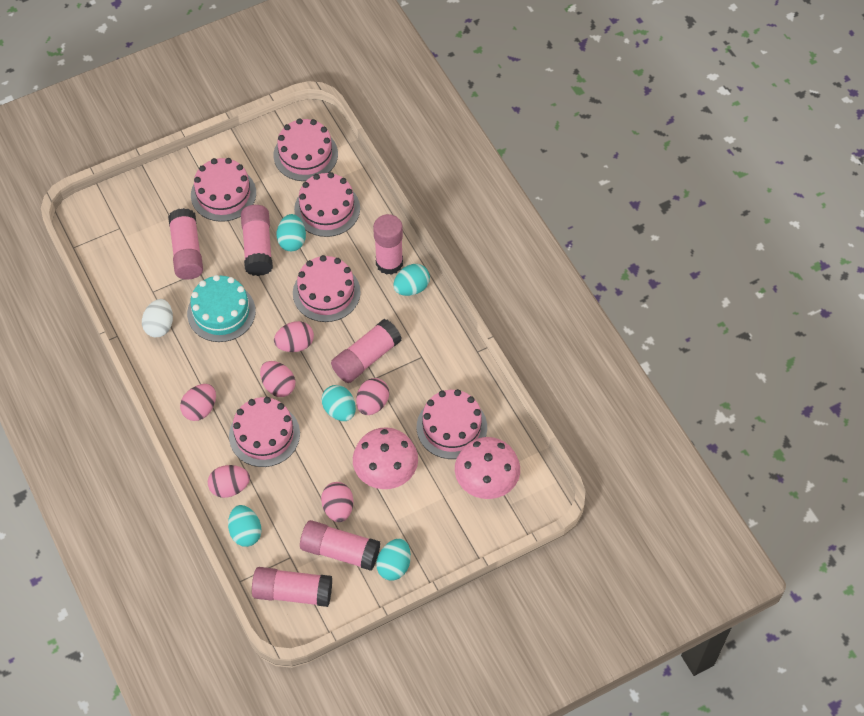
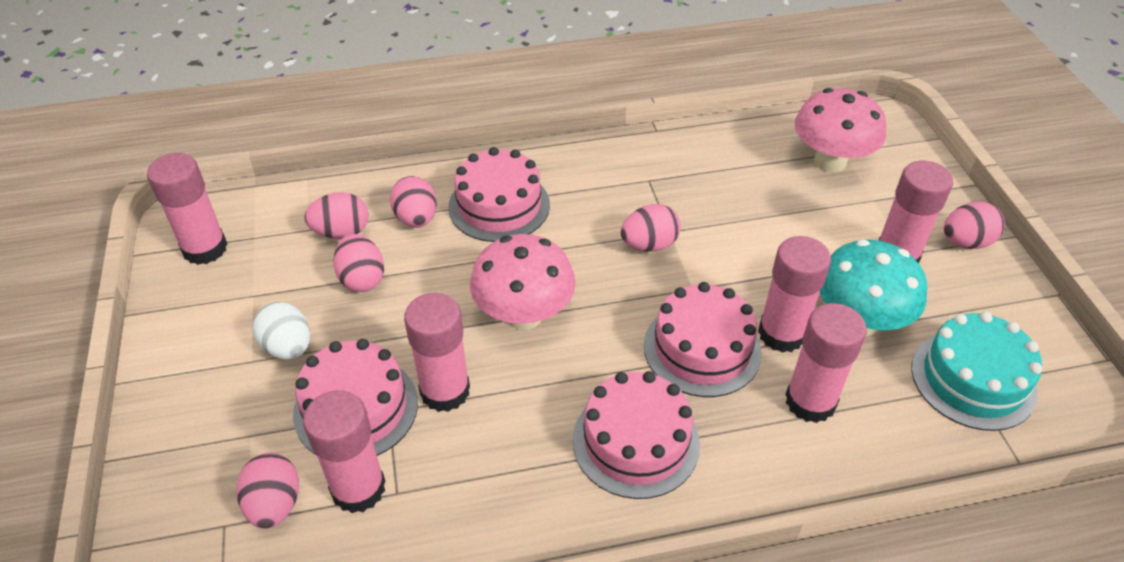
pink cake: [191,158,256,222] [229,397,300,467] [274,118,338,181] [293,255,361,322] [294,172,360,237] [417,389,487,459] = 6 -> [293,339,418,456] [448,147,550,242] [573,371,700,499] [644,282,761,397] = 4
turquoise egg: [228,505,262,547] [277,214,306,251] [322,385,356,421] [376,539,411,580] [393,264,430,296] = 5 -> none = 0
turquoise mushroom: none = 0 -> [820,239,927,336] = 1

